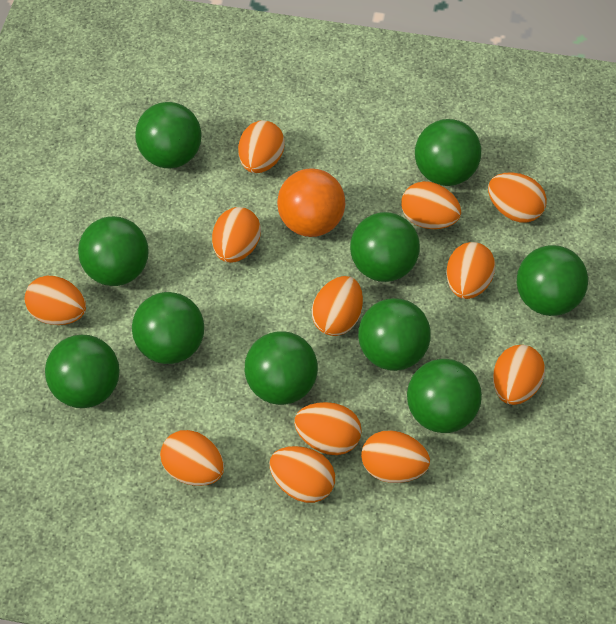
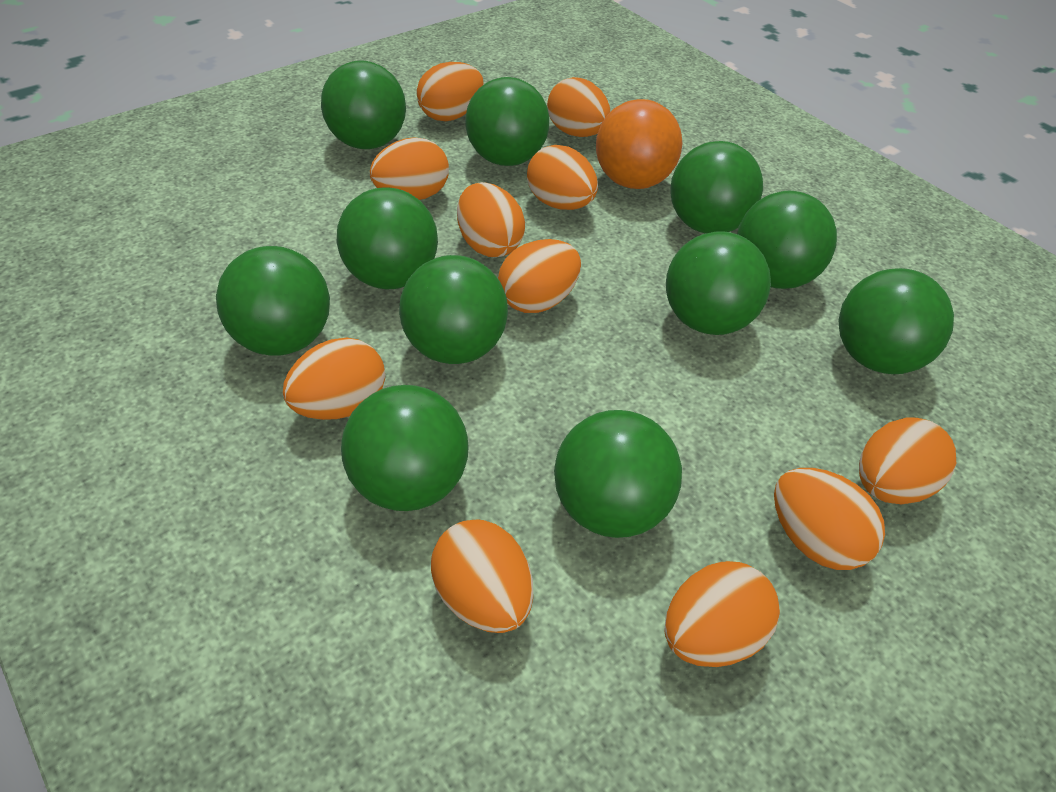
green ball: [45,335,120,408] [78,216,149,286] [132,292,204,364] [135,102,202,168] [245,331,318,405] [350,212,420,282] [358,298,431,371] [407,359,482,433] [415,119,481,186] [517,245,588,316] = 10 -> [216,246,330,356] [321,61,406,149] [337,188,438,289] [341,385,469,511] [399,255,508,364] [465,77,549,166] [554,410,682,538] [666,231,771,335] [670,141,763,234] [737,191,837,289] [838,268,954,374] = 11
orange egg: [25,276,86,325] [160,430,224,486] [212,207,261,263] [238,120,285,173] [269,446,335,503] [294,402,362,455] [312,276,363,336] [361,430,430,483] [401,181,461,229] [446,242,495,299] [488,172,547,223] [493,345,545,405] = 12 -> [283,338,385,420] [370,137,449,200] [417,62,484,121] [431,519,533,633] [457,182,525,257] [498,239,581,313] [527,145,598,210] [547,77,610,137] [664,561,780,667] [774,468,885,570] [859,417,956,504] = 11

